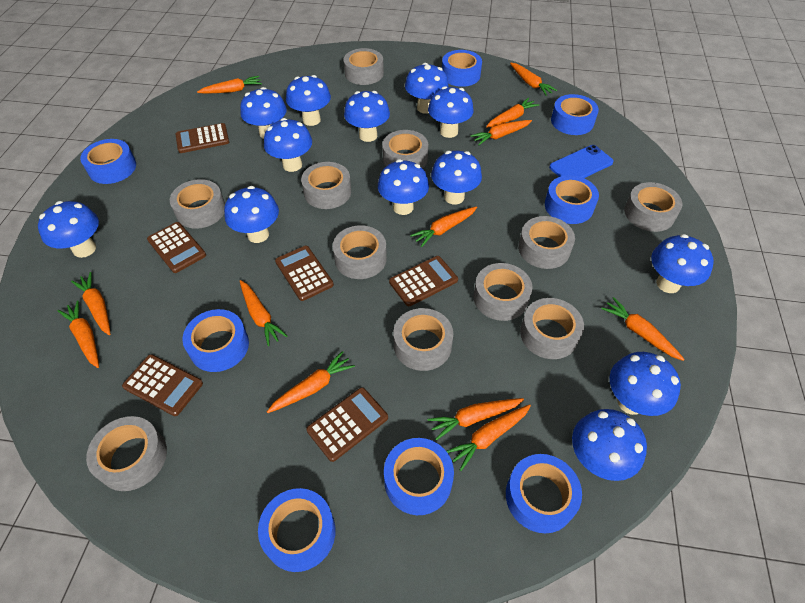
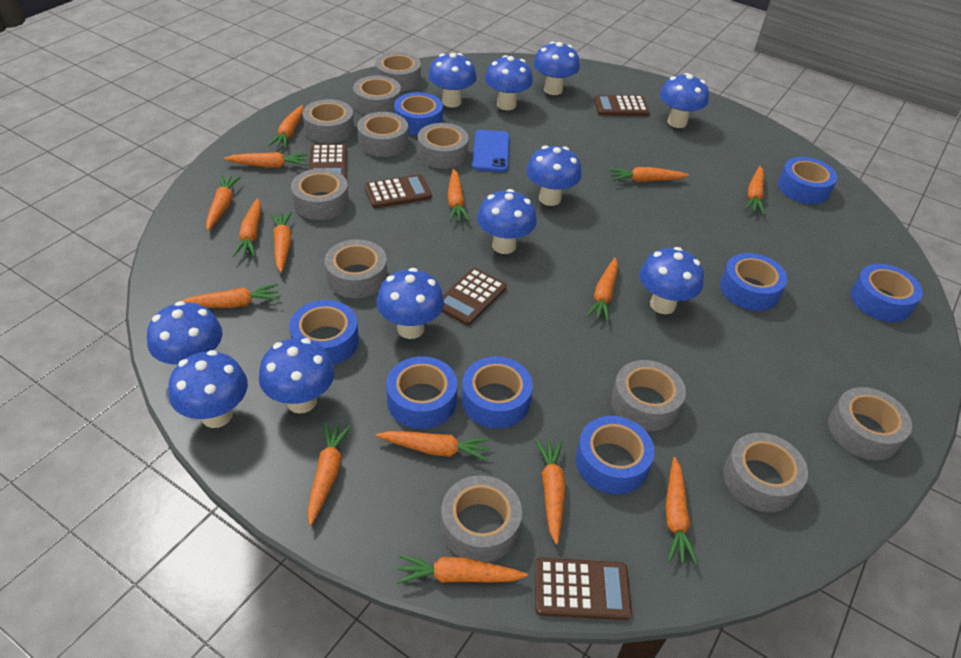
blue mushroom: [38,201,99,258] [224,186,279,243] [240,87,287,139] [264,118,312,172] [286,75,331,126] [344,91,390,142] [378,159,429,215] [405,63,449,114] [428,86,474,138] [431,151,482,205] [572,409,647,481] [610,352,681,416] [651,234,714,293] = 13 -> [147,301,222,365] [168,350,248,428] [259,338,335,413] [376,268,444,339] [428,53,476,107] [477,189,537,254] [485,55,533,110] [526,145,582,206] [533,42,580,95] [639,247,704,314] [660,73,709,128] = 11
brown calculator: [122,354,203,416] [147,222,206,273] [176,123,229,153] [275,246,334,301] [306,387,388,462] [389,256,458,306] = 6 -> [309,144,347,178] [365,174,432,208] [441,268,507,325] [535,558,632,620] [594,95,650,116] = 5
orange carrot: [57,300,99,368] [71,272,111,335] [197,76,262,94] [240,280,287,346] [267,351,355,413] [410,206,477,247] [428,398,524,440] [446,404,531,471] [470,120,532,145] [486,98,539,127] [510,63,557,96] [601,297,685,361] = 12 -> [182,284,280,308] [206,175,241,231] [224,152,308,167] [233,198,261,257] [268,105,304,149] [270,211,292,273] [307,422,352,526] [376,431,491,462] [396,554,528,584] [447,169,470,222] [535,439,566,545] [586,258,618,322] [609,167,689,182] [665,457,698,565] [744,166,765,214] = 15

